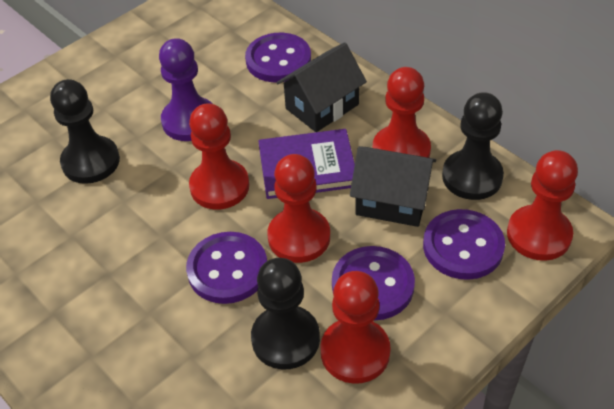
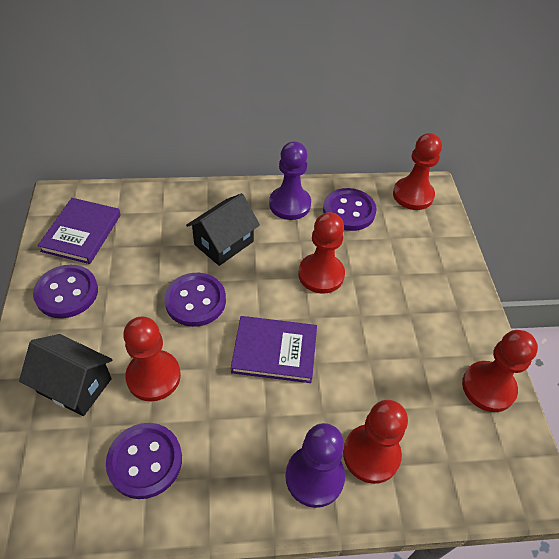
black pawn: [50,79,120,184] [251,258,320,370] [442,92,504,200] = 3 -> none = 0
purple book: [258,129,355,199] = 1 -> [37,198,121,264] [231,316,317,383] = 2
purple pawn: [159,38,212,141] = 1 -> [269,141,311,220] [285,423,345,508] = 2

